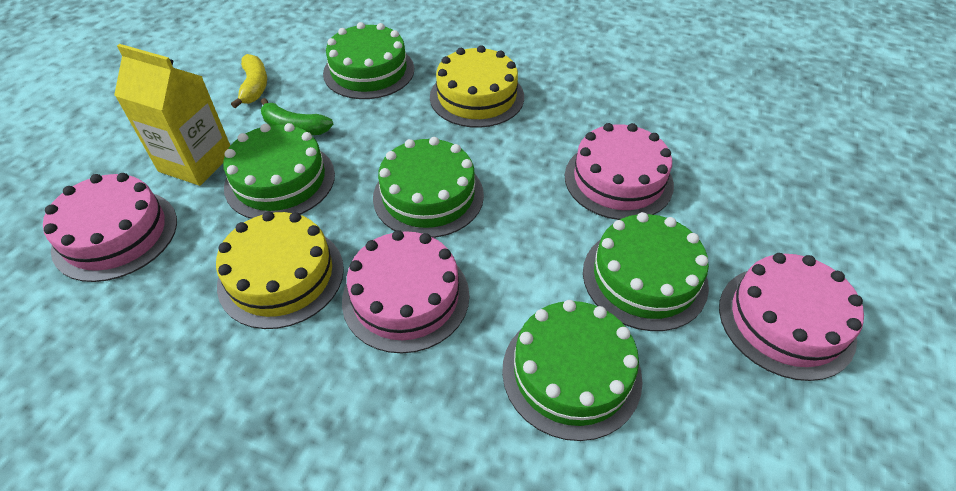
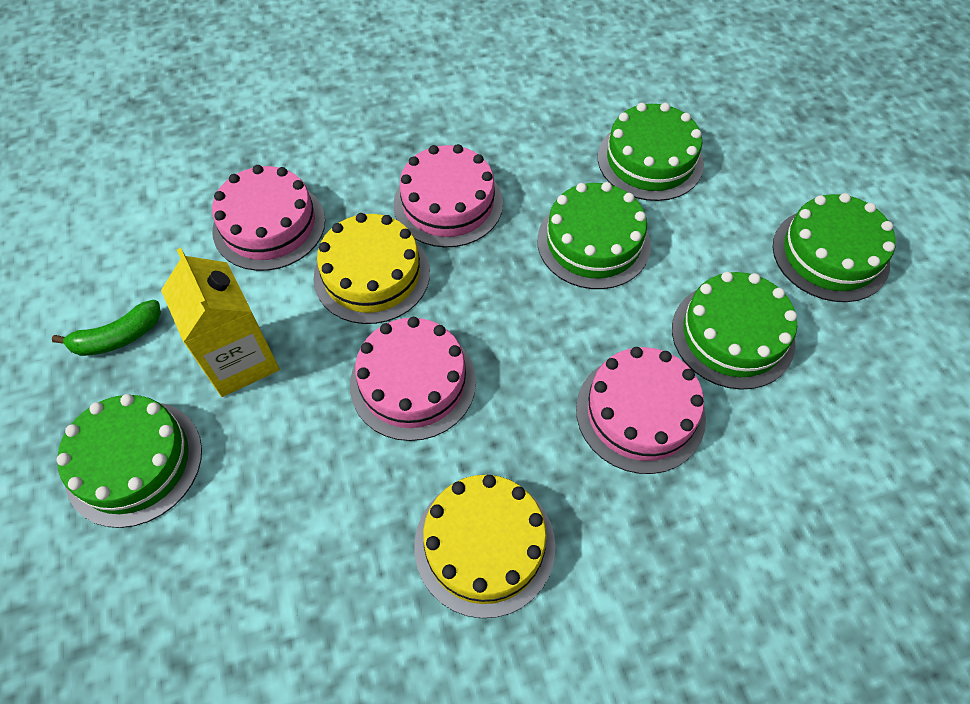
yellow banana: [231,54,267,108] = 1 -> none = 0

